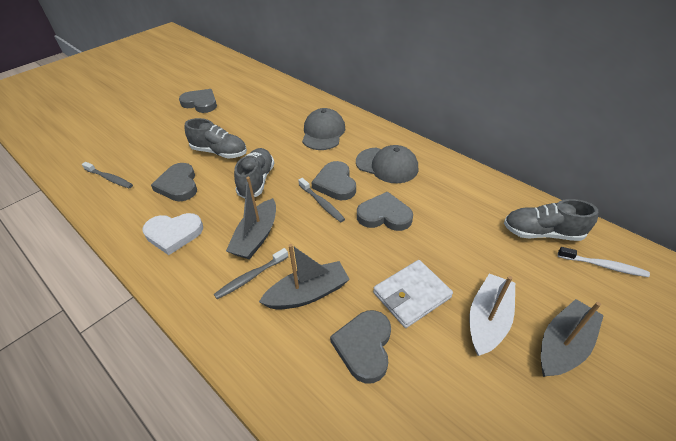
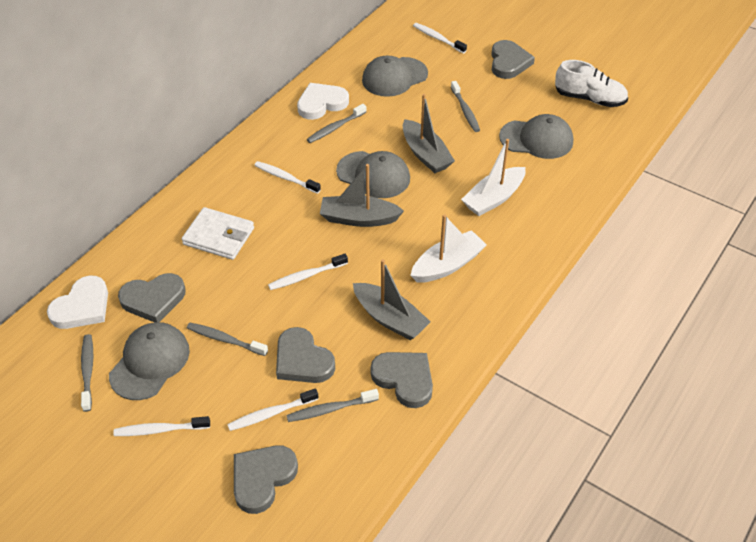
grey cap: [302,108,345,150] [356,145,418,183] = 2 -> [109,322,190,400] [336,151,410,198] [362,56,428,97] [499,114,573,159] = 4
grey shoe: [185,118,247,159] [234,148,275,198] [504,199,598,241] = 3 -> none = 0
grey toothbrush: [82,162,133,188] [214,248,288,299] [298,178,345,222] = 3 -> [81,334,93,412] [187,323,268,356] [286,389,379,422] [307,104,366,143] [451,81,480,132] = 5
white boat: [470,274,515,356] = 1 -> [410,214,487,283] [461,139,526,216] = 2
white heart: [142,213,203,255] = 1 -> [47,276,108,329] [297,83,349,120] = 2
white shoe: none = 0 -> [555,60,628,107] = 1
white toothbrush: [558,247,650,277] = 1 -> [113,416,210,436] [227,388,319,431] [254,161,321,194] [268,254,348,290] [413,23,467,53] = 5

